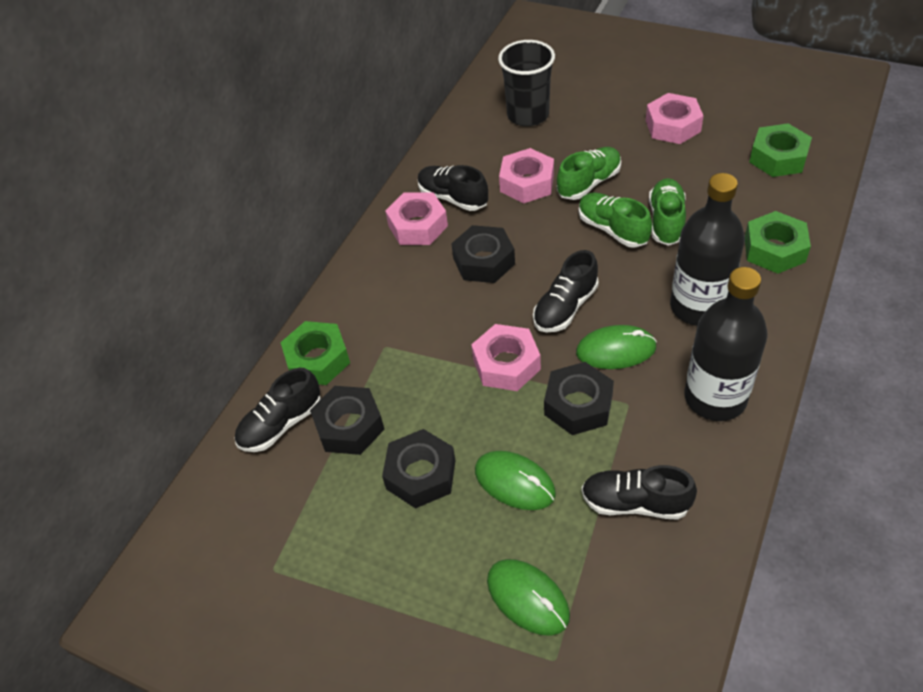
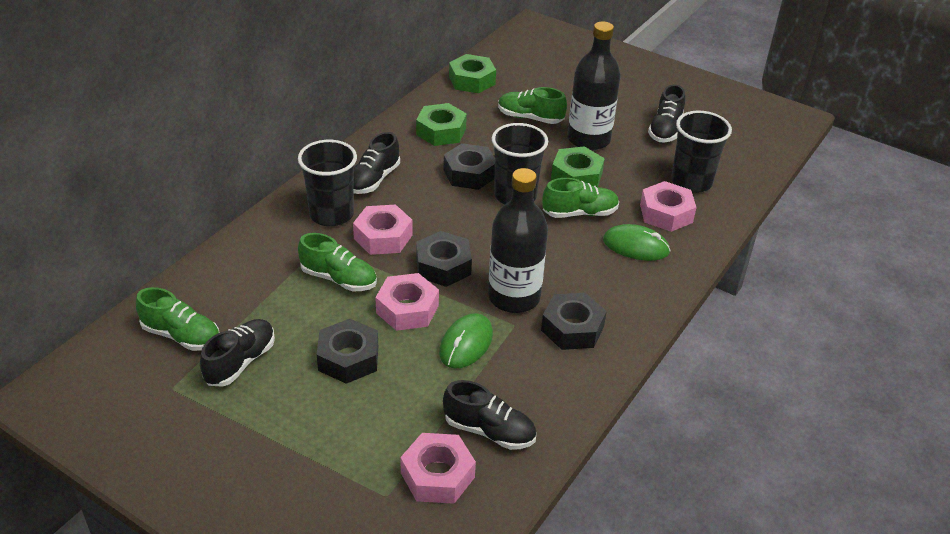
black cup: [498,40,555,126] = 1 -> [298,140,357,226] [492,123,548,205] [671,111,732,193] = 3
green mouse: [475,451,556,510] [487,559,570,636] [576,325,657,369] = 3 -> [439,313,493,369] [603,224,671,261] = 2
green shoe: [557,147,621,200] [579,192,652,248] [649,178,686,246] = 3 -> [136,287,220,351] [298,233,377,291] [498,87,567,124] [543,178,619,218] = 4

